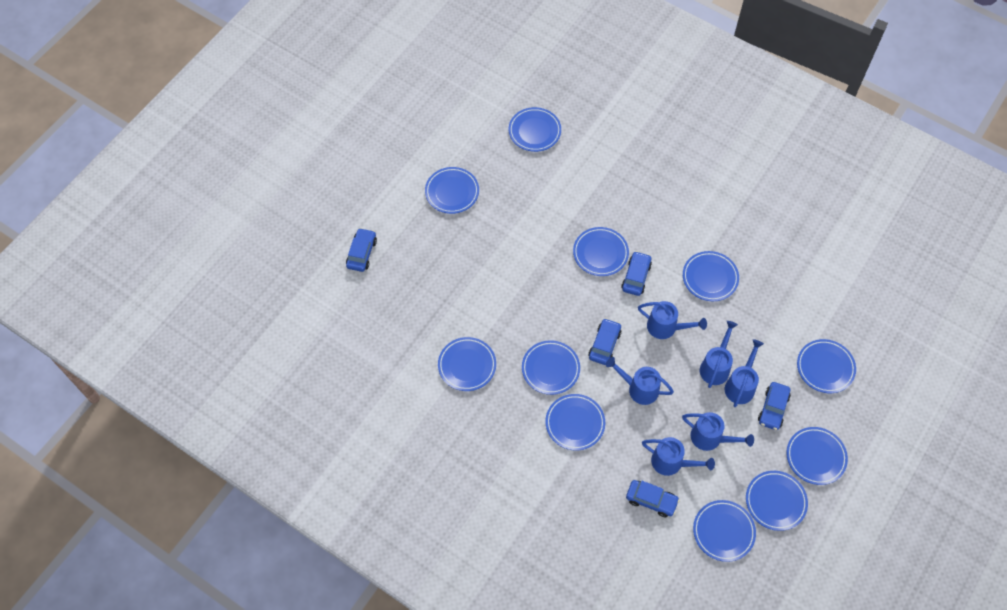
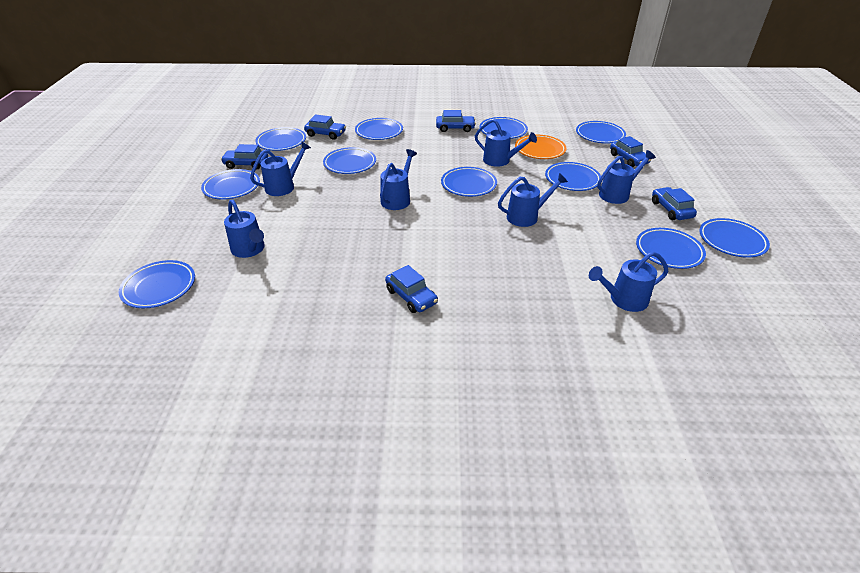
blue car: [346,228,377,272] [588,318,621,365] [621,251,652,296] [626,480,680,517] [758,382,791,430] = 5 -> [221,144,268,170] [304,114,346,140] [385,265,438,313] [436,110,476,132] [610,136,651,167] [652,187,697,220] = 6
blue watering can: [606,357,674,405] [638,301,707,339] [642,437,715,476] [682,412,754,451] [700,321,738,388] [725,339,764,407] = 6 -> [224,199,265,258] [250,141,311,196] [380,149,417,210] [475,119,537,167] [498,173,568,227] [589,251,668,312] [597,150,656,204] = 7
orange plate: none = 0 -> [515,135,567,159] = 1

